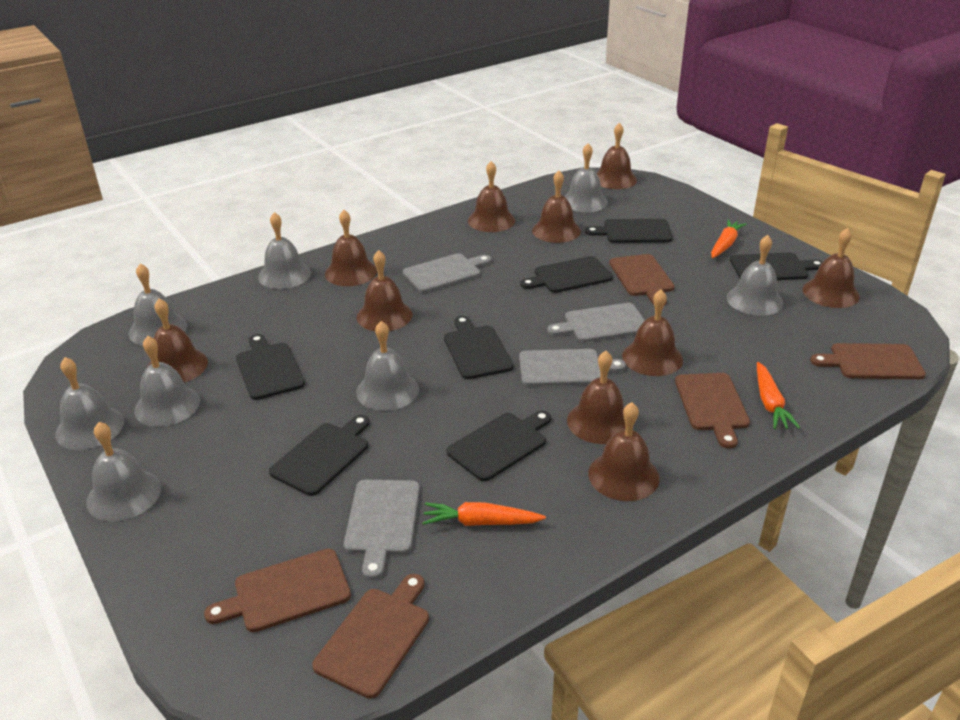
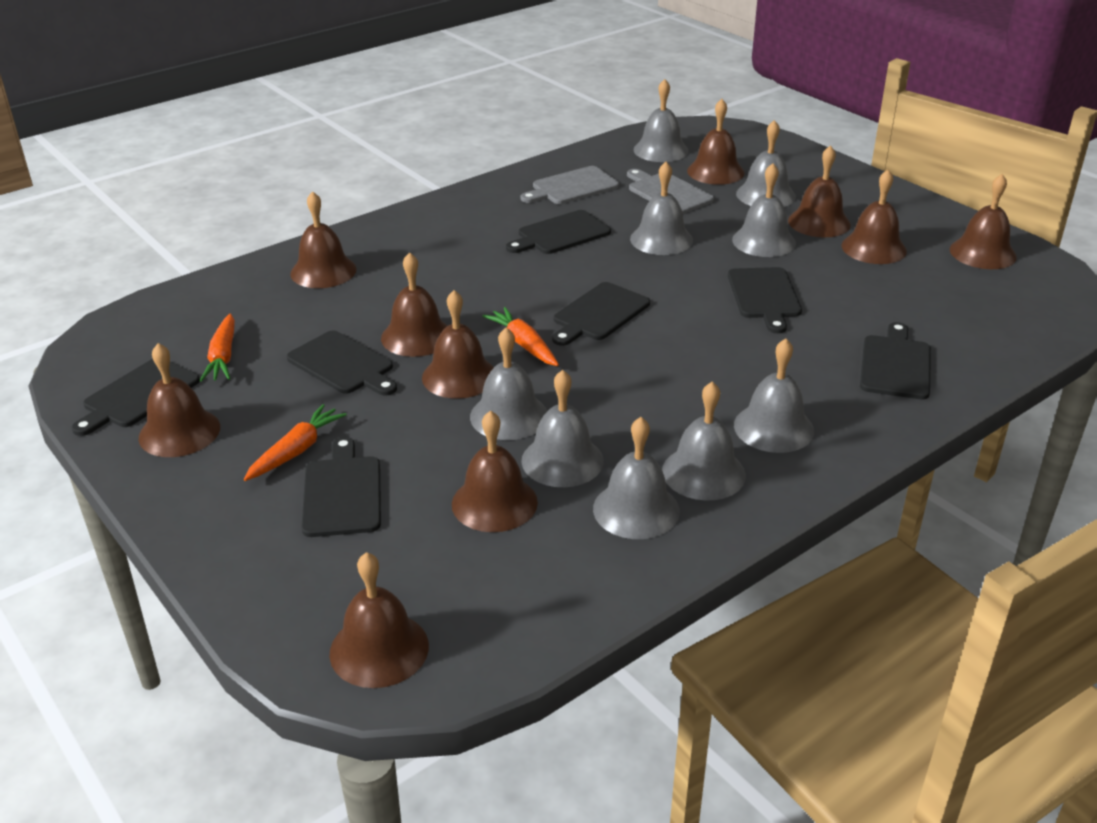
brown cutting board: [204,549,351,632] [312,574,429,699] [609,254,674,305] [675,373,750,449] [810,343,926,379] = 5 -> none = 0
grey bell: [55,357,124,450] [86,422,161,522] [129,264,187,346] [134,336,200,427] [258,212,311,289] [356,321,419,411] [564,144,608,212] [726,235,783,316] = 8 -> [470,327,547,440] [521,370,604,487] [593,417,680,539] [630,162,693,255] [633,79,689,162] [662,381,746,501] [732,163,796,257] [734,339,814,453] [736,120,796,207] = 9
grey cutting board: [344,479,420,580] [403,253,491,293] [519,349,626,386] [547,303,645,342] = 4 -> [520,166,619,204] [627,169,714,214] = 2

